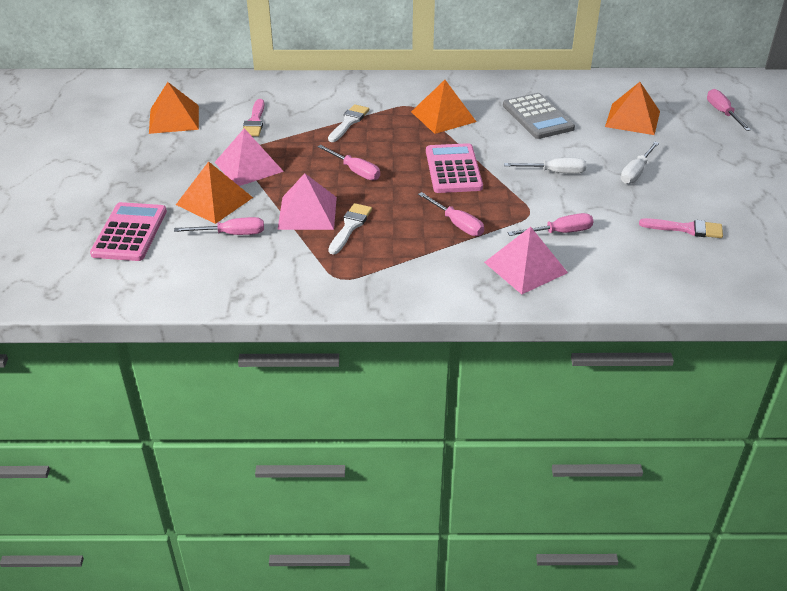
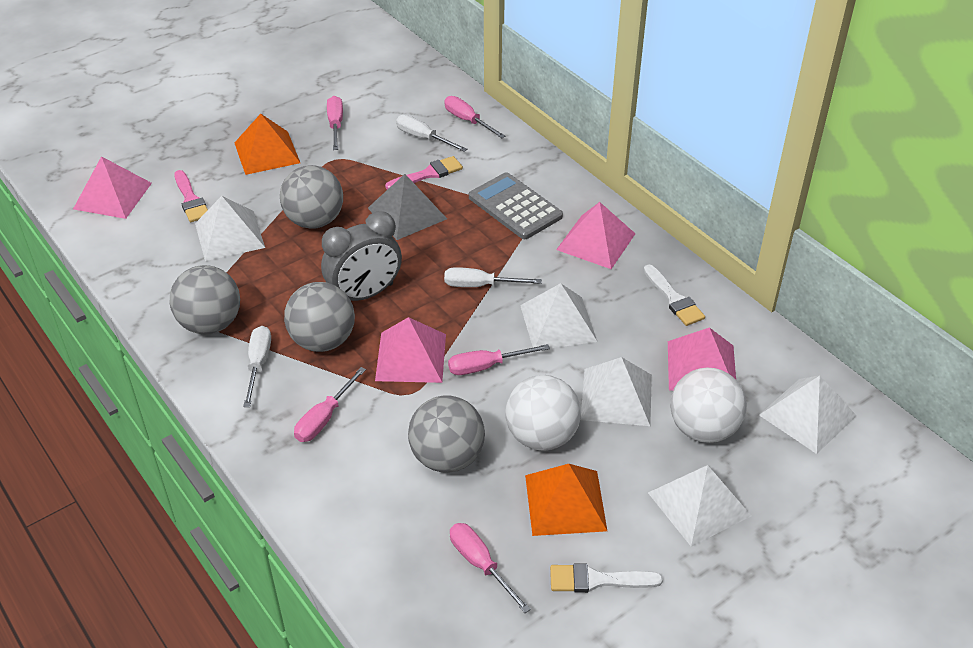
grey ball: none = 0 -> [170,265,240,334] [280,165,343,229] [284,282,355,352] [408,395,485,473] = 4
grey clock: none = 0 -> [321,211,402,301] = 1
grey pyramid: none = 0 -> [368,174,447,240] = 1
orange pyramid: [149,82,199,134] [176,161,253,224] [411,80,476,134] [605,82,660,135] = 4 -> [234,114,300,175] [525,464,607,536] = 2
pink calculator: [90,202,167,261] [426,143,483,193] = 2 -> none = 0
pink pyramid: [215,128,284,186] [277,173,337,230] [484,227,568,294] = 3 -> [73,156,152,219] [375,317,446,383] [556,202,635,269] [668,327,736,391] = 4
white ball: none = 0 -> [505,375,581,451] [670,368,747,443] = 2
white pyramid: none = 0 -> [195,196,265,261] [520,283,598,348] [581,357,652,426] [648,464,751,547] [759,376,857,454] = 5
white screwdriver: [504,158,586,174] [621,142,659,184] = 2 -> [243,326,271,407] [396,115,467,152] [444,267,542,287] = 3

